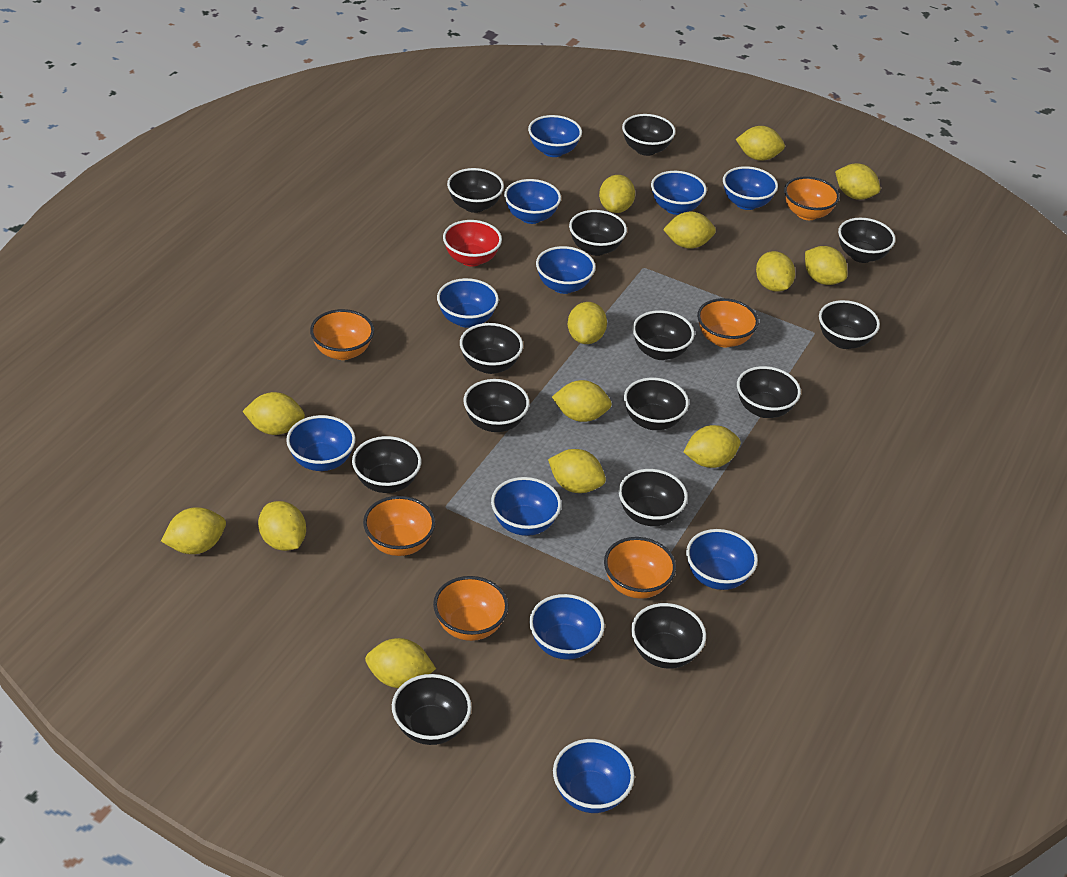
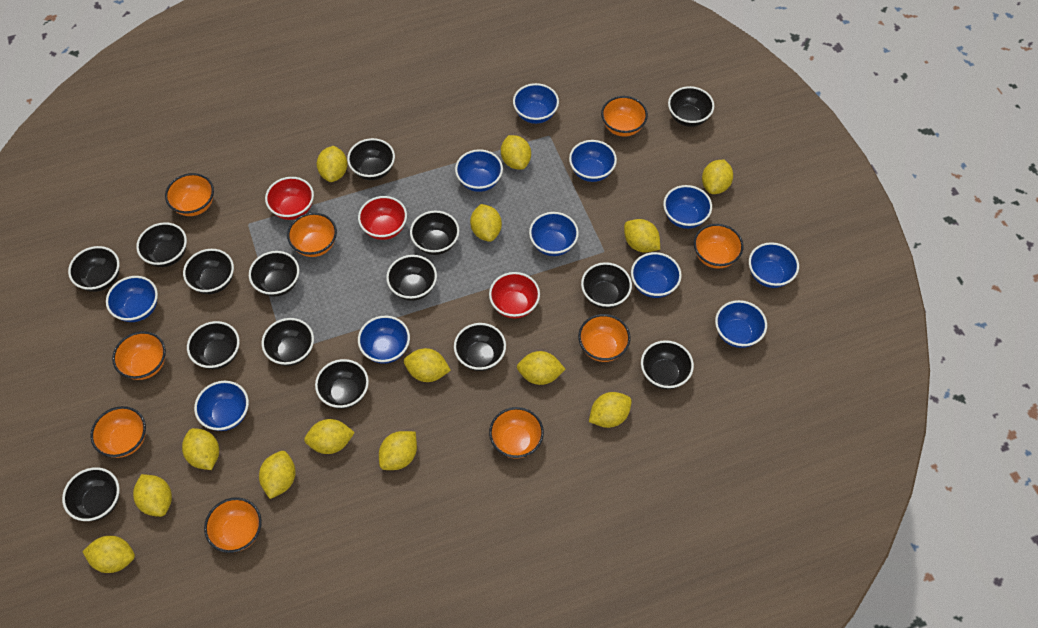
black bowl: [352,436,421,493] [392,674,472,745] [447,168,504,213] [460,323,523,374] [463,379,529,432] [569,210,627,256] [619,469,688,526] [622,114,676,156] [624,378,689,430] [631,603,706,669] [632,310,694,360] [737,366,801,418] [819,300,880,349] [838,218,896,263] = 14 -> [62,467,120,521] [68,246,120,292] [136,222,187,267] [183,249,234,294] [187,321,240,369] [249,251,299,297] [262,318,314,366] [315,359,369,409] [347,138,395,180] [386,255,437,301] [410,210,459,255] [454,323,506,371] [581,262,632,309] [641,340,694,389] [668,86,714,127] = 15
orange bowl: [310,309,374,360] [363,496,435,556] [433,576,509,641] [604,537,676,599] [697,298,759,348] [784,176,840,220] = 6 -> [90,406,146,458] [112,331,166,380] [165,173,214,216] [204,497,262,553] [287,213,337,257] [489,407,544,459] [578,314,631,362] [601,96,648,137] [694,224,744,269] = 9
red bowl: [443,220,502,267] = 1 -> [265,177,314,220] [358,196,407,240] [489,272,540,318] = 3

